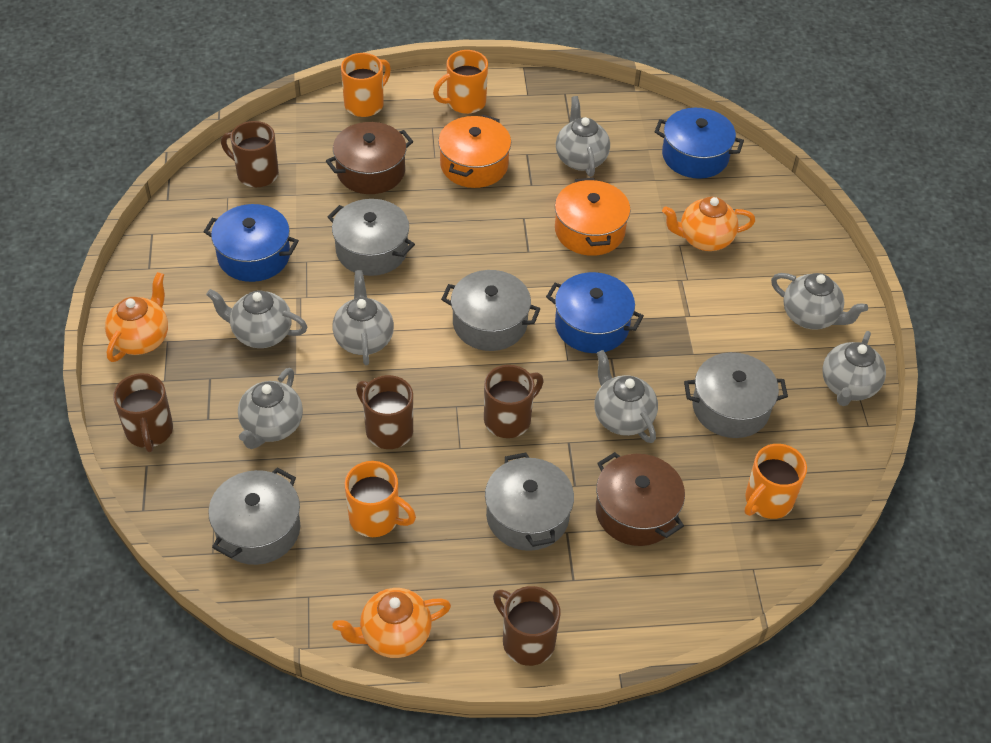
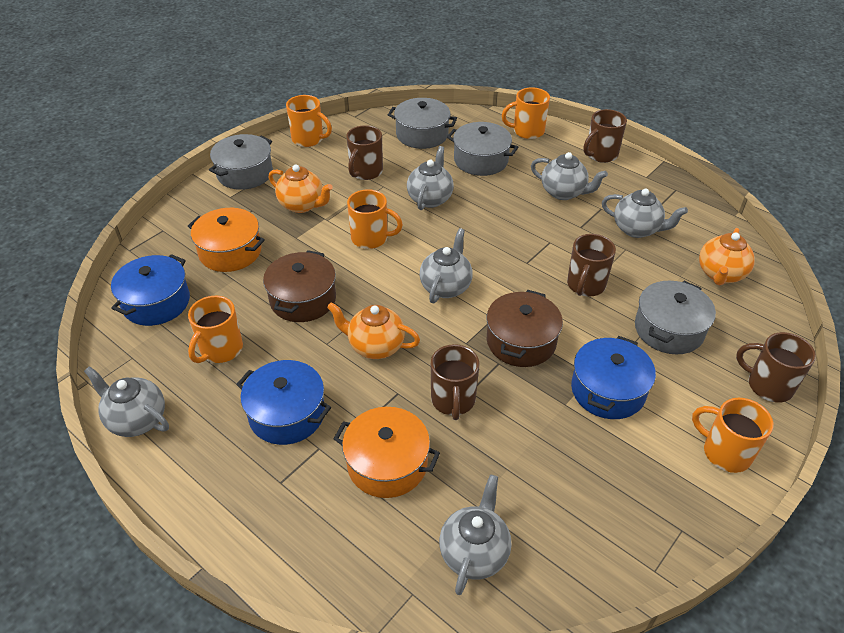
grey pot: [208,468,300,565] [328,199,415,276] [441,270,540,351] [485,453,574,551] [684,352,788,438] = 5 -> [209,134,273,190] [388,98,457,149] [447,122,518,176] [635,281,716,354] = 4
grey teapot: [206,289,307,348] [238,368,303,449] [332,270,394,365] [556,96,610,177] [595,350,658,443] [771,273,868,330] [822,331,886,406] = 7 -> [84,366,169,437] [407,146,454,210] [420,228,473,303] [439,475,511,595] [531,152,608,200] [602,189,688,238] = 6
orange mug: [341,53,391,117] [345,461,416,537] [433,50,488,114] [744,444,807,519] = 4 -> [188,296,243,363] [286,95,332,147] [347,189,403,249] [502,87,550,139] [692,398,773,473] = 5

